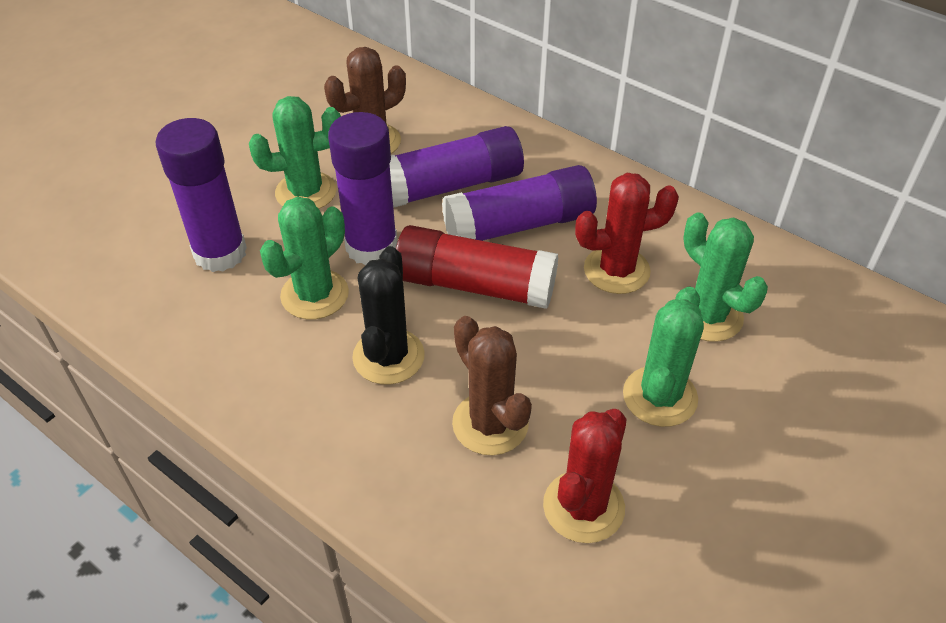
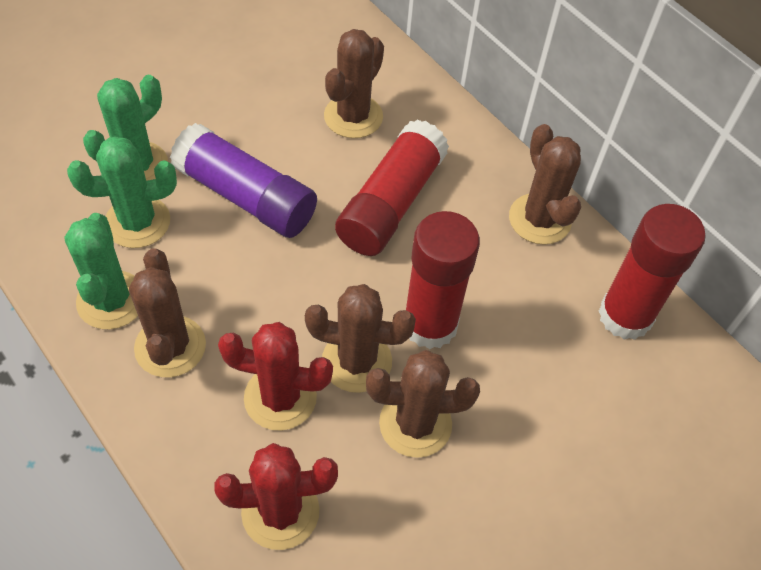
black cactus: [352,246,425,385] = 1 -> none = 0
brown cactus: [324,47,406,154] [452,316,532,455] = 2 -> [129,248,206,377] [305,284,416,393] [324,29,384,138] [366,350,480,458] [509,124,581,245] = 5
green cactus: [249,96,341,209] [260,197,349,319] [623,287,704,427] [683,212,768,342] = 4 -> [64,213,138,329] [67,136,177,248] [83,75,168,181] = 3
purple glue stick: [156,118,247,272] [328,112,398,265] [390,126,524,208] [442,165,597,241] = 4 -> [170,123,317,238] = 1
red glue stick: [396,225,558,309] = 1 -> [335,119,449,256] [406,211,480,349] [598,204,706,340] = 3

